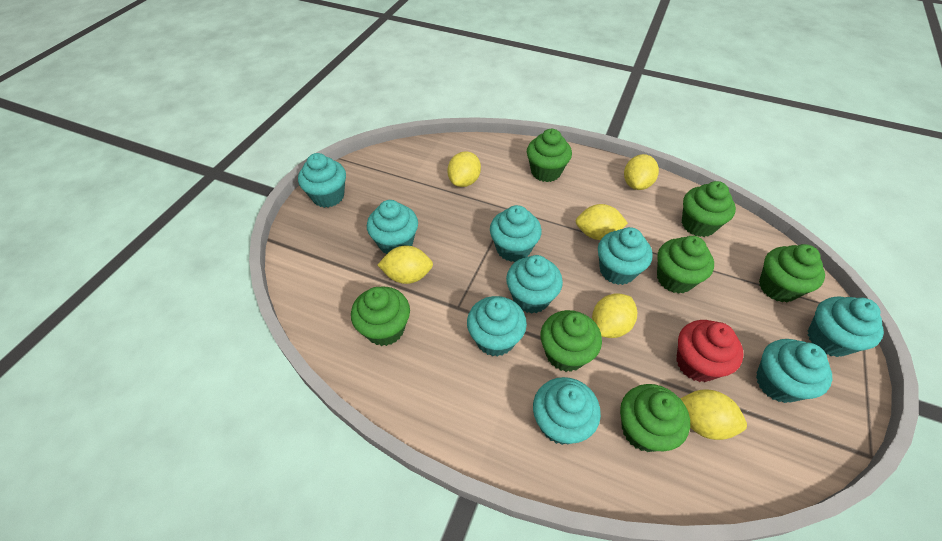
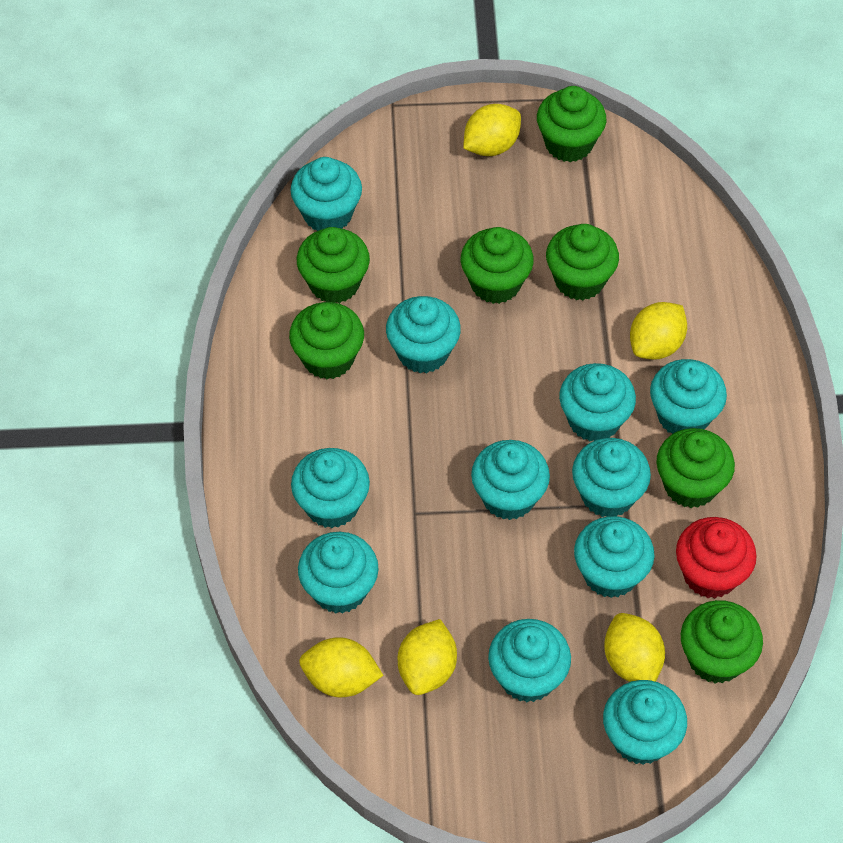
turquoise cupcake: [298,153,346,208] [367,200,418,254] [467,296,527,357] [490,205,542,262] [506,255,563,313] [533,377,601,445] [598,227,653,285] [756,339,832,403] [808,297,884,357] = 9 -> [290,157,362,231] [291,448,370,528] [298,532,379,614] [386,296,461,373] [471,440,550,520] [488,619,571,702] [559,363,636,442] [572,438,651,517] [574,516,655,598] [603,680,687,765] [650,359,727,434] = 11
yellow lemon: [378,245,433,284] [447,151,481,187] [576,204,628,240] [592,293,637,338] [624,154,659,190] [680,390,747,440] = 6 -> [299,637,383,697] [398,619,457,695] [463,104,521,156] [604,613,665,682] [630,302,687,360] = 5

